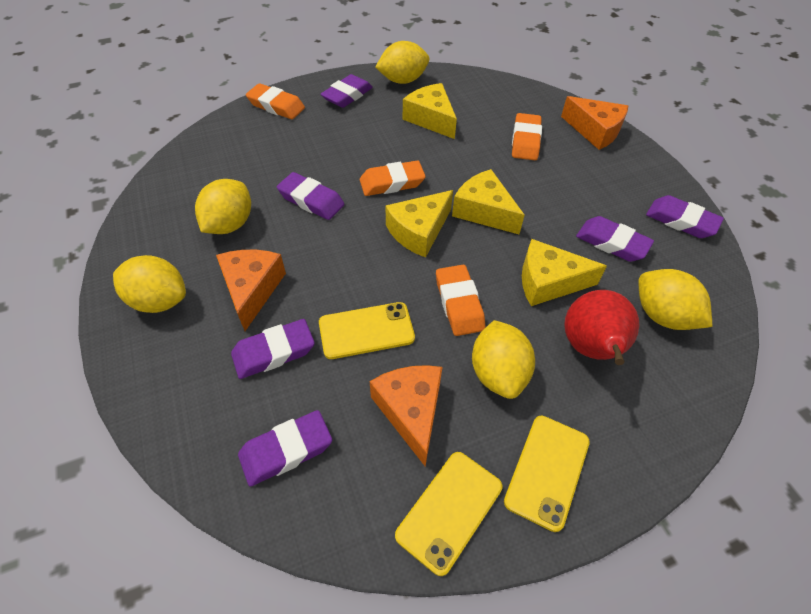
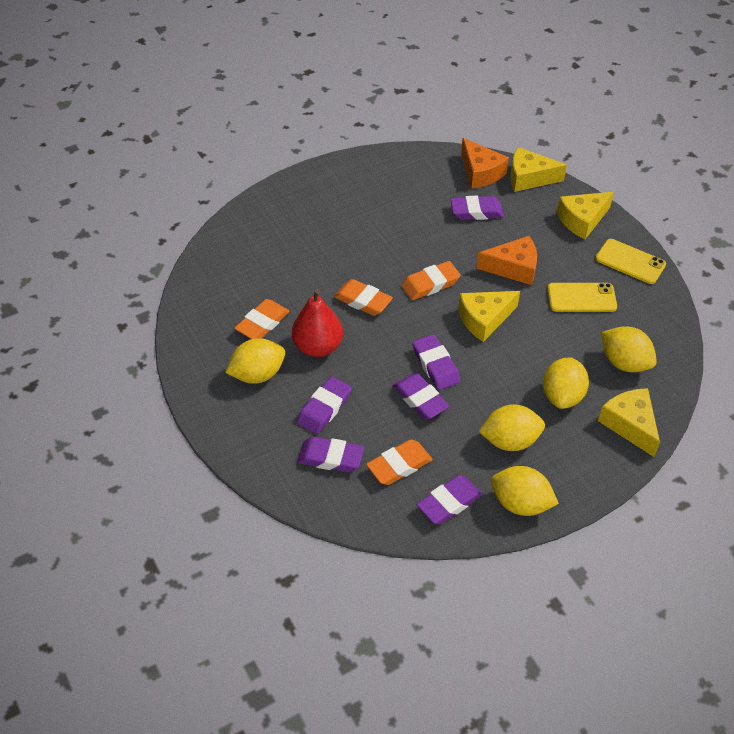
orange cheese: [216,250,286,331] [370,365,443,467] [561,96,628,150] = 3 -> [461,138,509,189] [476,236,537,285] = 2
yellow phone: [319,302,415,359] [395,452,502,576] [504,416,590,532] = 3 -> [548,283,617,312] [595,239,666,284] = 2

